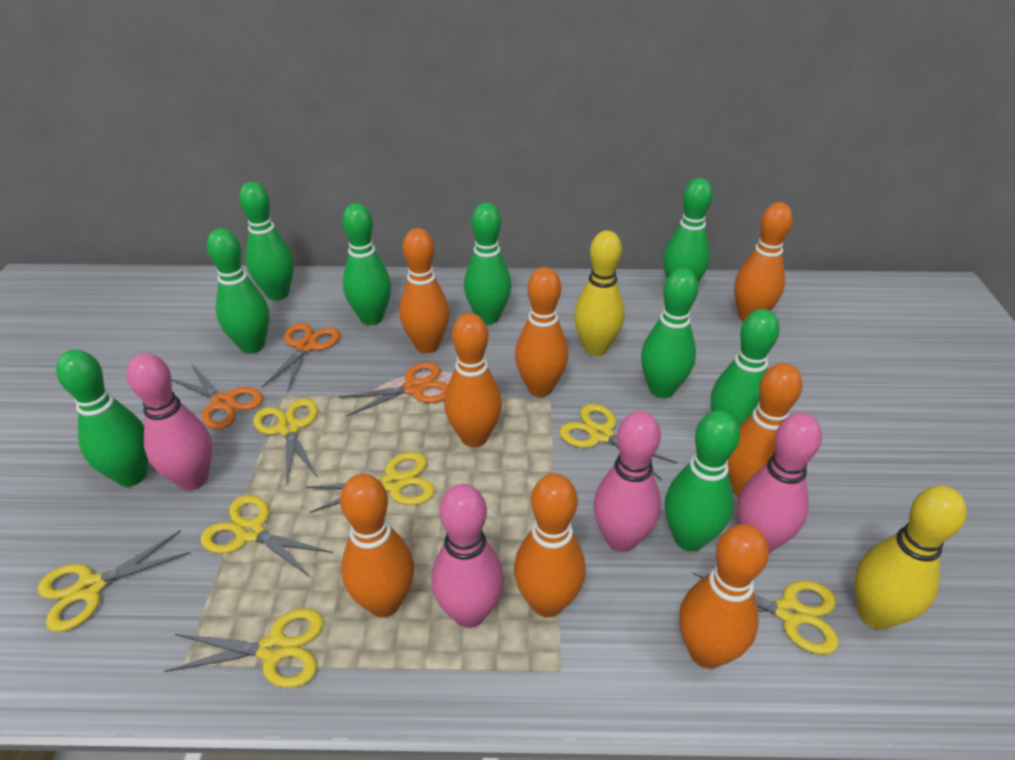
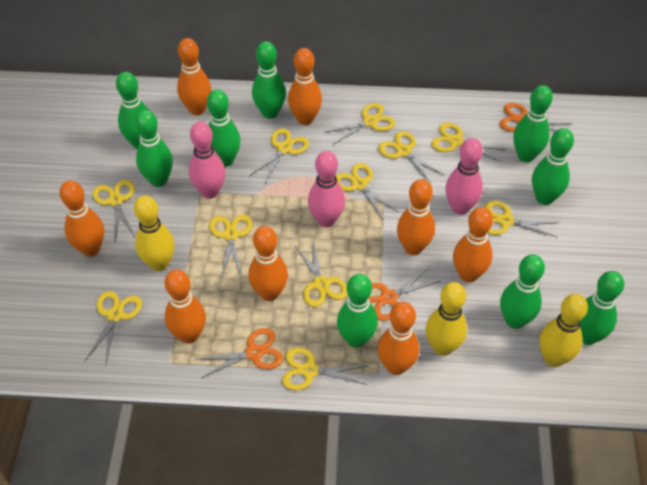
pink bowling pin: [127,353,212,491] [431,484,504,628] [594,411,661,552] [737,413,822,553] = 4 -> [189,122,225,199] [308,151,345,227] [446,138,483,215] = 3
yellow bowling pin: [574,230,625,356] [855,486,967,630] = 2 -> [134,195,175,271] [426,282,467,356] [539,294,588,367] = 3
yellow scissors: [38,530,190,632] [164,608,324,688] [200,495,333,578] [253,398,318,487] [306,452,435,513] [559,404,678,480] [692,573,838,655] = 7 -> [85,291,142,362] [93,179,135,239] [209,215,252,277] [249,128,309,183] [282,348,367,390] [295,241,347,307] [325,103,395,145] [336,163,398,219] [378,131,444,183] [431,123,506,162] [485,201,558,238] = 11

